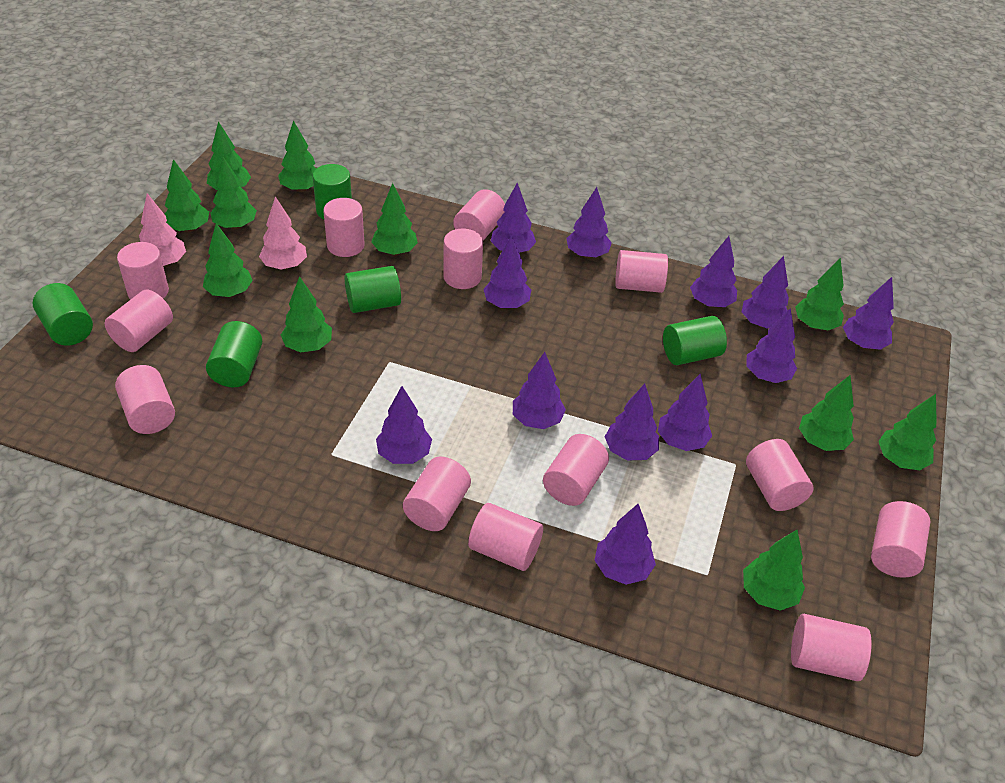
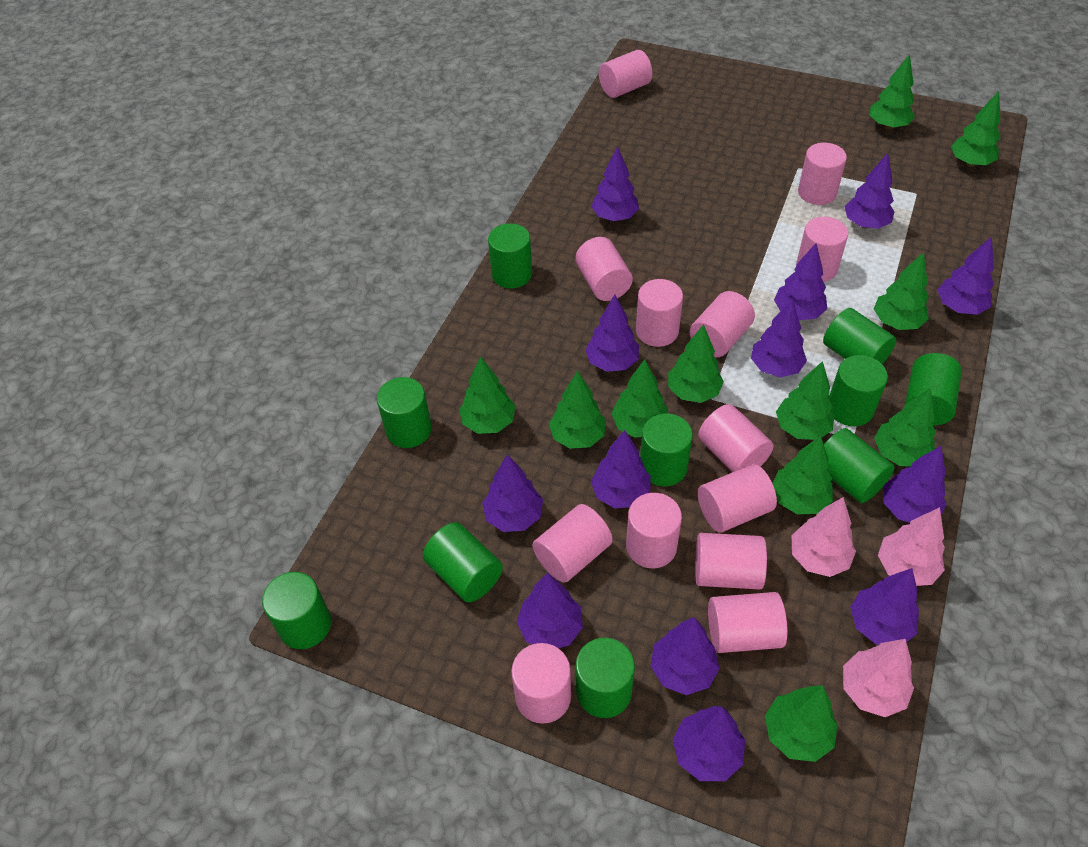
green cylinder: [33,283,93,346] [206,321,262,387] [313,164,352,219] [345,266,401,313] [663,316,727,365] = 5 -> [262,572,331,649] [377,377,432,448] [423,522,503,602] [488,223,532,288] [576,638,635,718] [640,413,693,486] [823,308,896,364] [824,428,895,503] [829,355,888,426] [905,353,962,425] = 10
pink tree: [139,193,186,267] [259,196,307,270] = 2 -> [792,497,856,577] [843,639,914,717] [878,507,945,586] = 3
purple tree: [376,386,432,464] [483,235,531,308] [491,183,536,253] [513,352,566,429] [567,187,612,258] [595,504,656,585] [605,384,659,460] [658,374,712,451] [690,236,737,307] [742,256,789,329] [746,308,797,383] [843,277,894,350] = 12 -> [482,454,543,532] [517,573,583,648] [585,295,639,372] [591,146,639,221] [591,430,651,509] [651,617,720,695] [673,706,745,781] [751,299,807,377] [774,243,827,320] [845,153,894,229] [850,568,919,645] [883,446,946,523] [938,237,994,315] = 13

